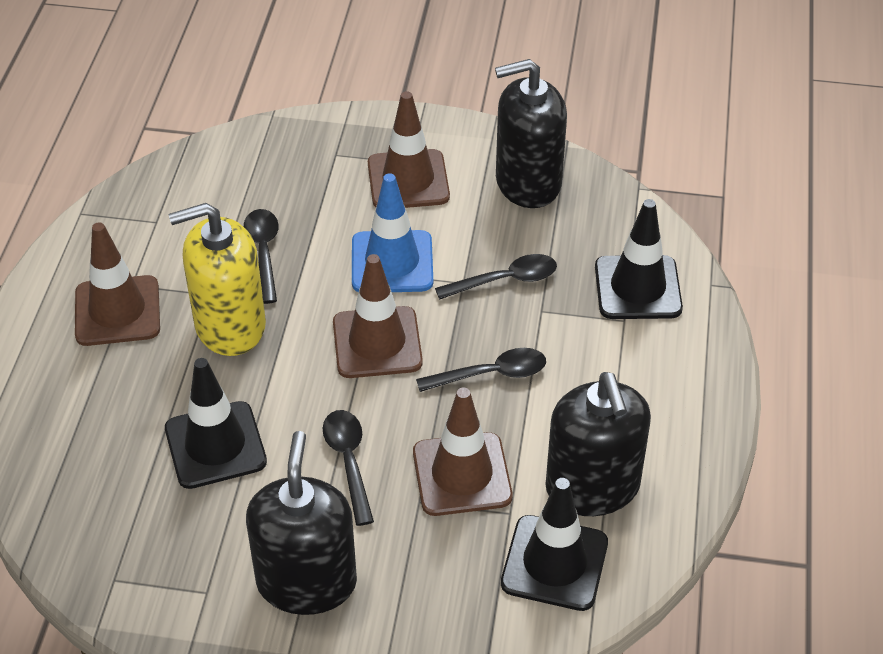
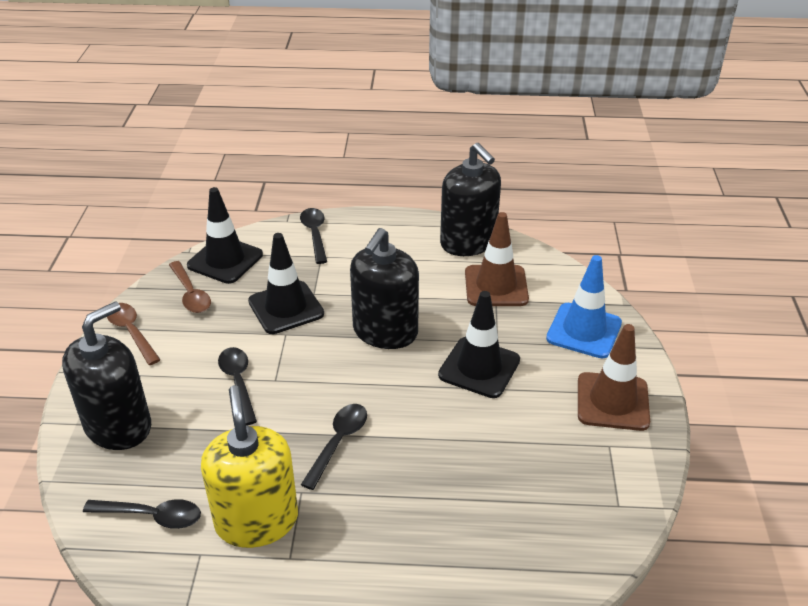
brown spoon: none = 0 -> [107,303,161,365] [169,261,211,313] = 2
brown traffic cone: [75,223,160,346] [333,254,423,378] [368,91,450,208] [413,388,512,516] = 4 -> [465,212,529,306] [578,324,650,431] = 2

